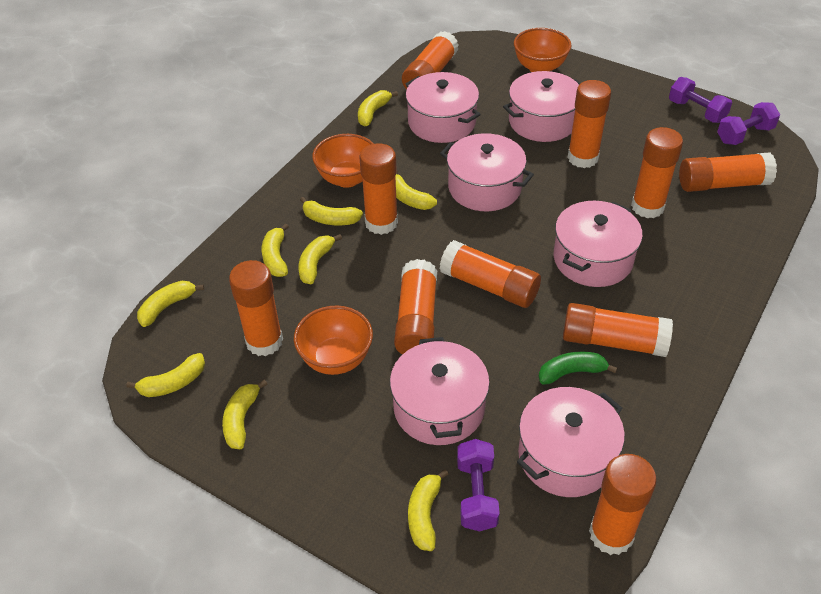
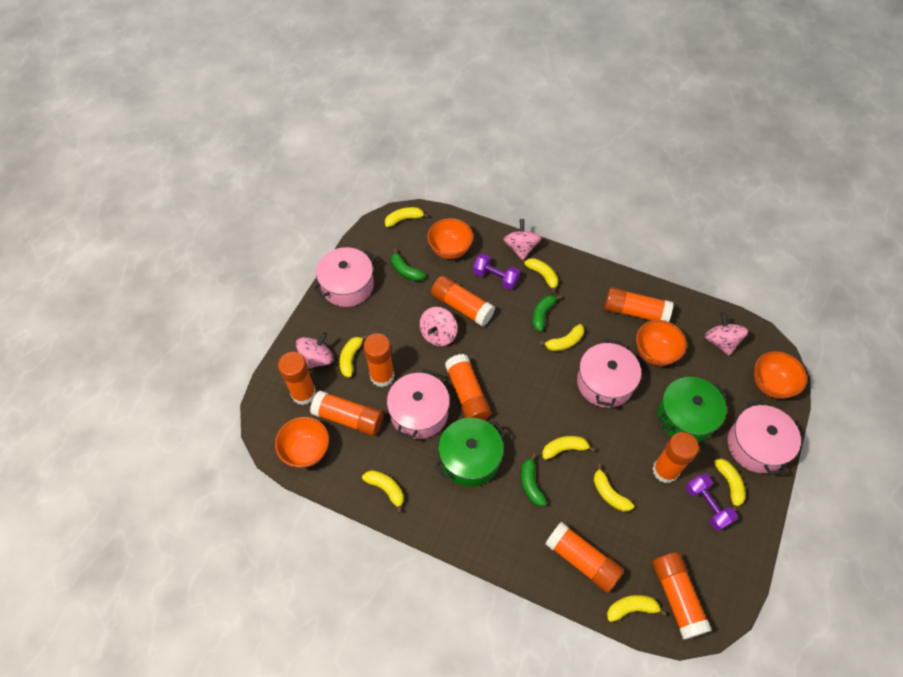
green banana: [539,352,618,385] = 1 -> [391,249,426,281] [521,453,547,506] [532,295,562,332] = 3
green pot: none = 0 -> [435,418,506,487] [658,377,728,442] = 2
orange bowl: [294,306,373,375] [312,134,374,188] [514,28,571,72] = 3 -> [275,417,329,468] [427,218,473,259] [636,320,687,366] [754,351,807,399] = 4
orange glue stick: [229,260,283,356] [359,143,398,235] [394,259,437,355] [402,31,459,89] [440,240,541,308] [563,303,673,357] [567,80,611,168] [589,454,657,555] [631,127,683,218] [679,152,777,192] = 10 -> [278,352,316,405] [310,390,383,436] [363,333,395,387] [431,275,495,327] [445,354,491,420] [545,522,624,593] [604,287,674,322] [652,432,699,483] [653,552,712,640] = 9
pink pot: [390,337,490,445] [406,72,481,143] [440,133,534,211] [503,71,581,142] [517,387,625,497] [553,201,643,287] = 6 -> [313,247,376,307] [387,369,450,439] [577,339,641,408] [728,401,801,474] = 4
pink spinning top: none = 0 -> [296,332,333,369] [420,307,457,346] [503,219,541,260] [705,312,748,356] = 4
purple dumbbell: [457,439,500,531] [669,77,732,123] [717,102,780,145] = 3 -> [473,254,520,290] [686,473,738,531] = 2

